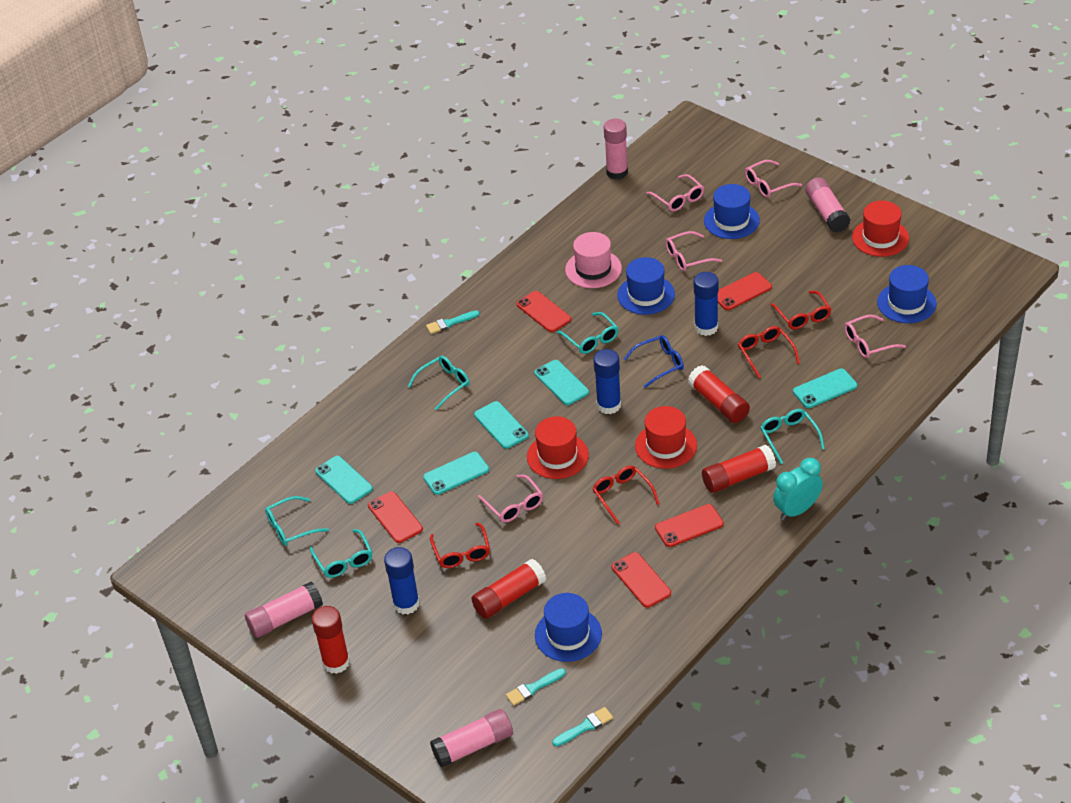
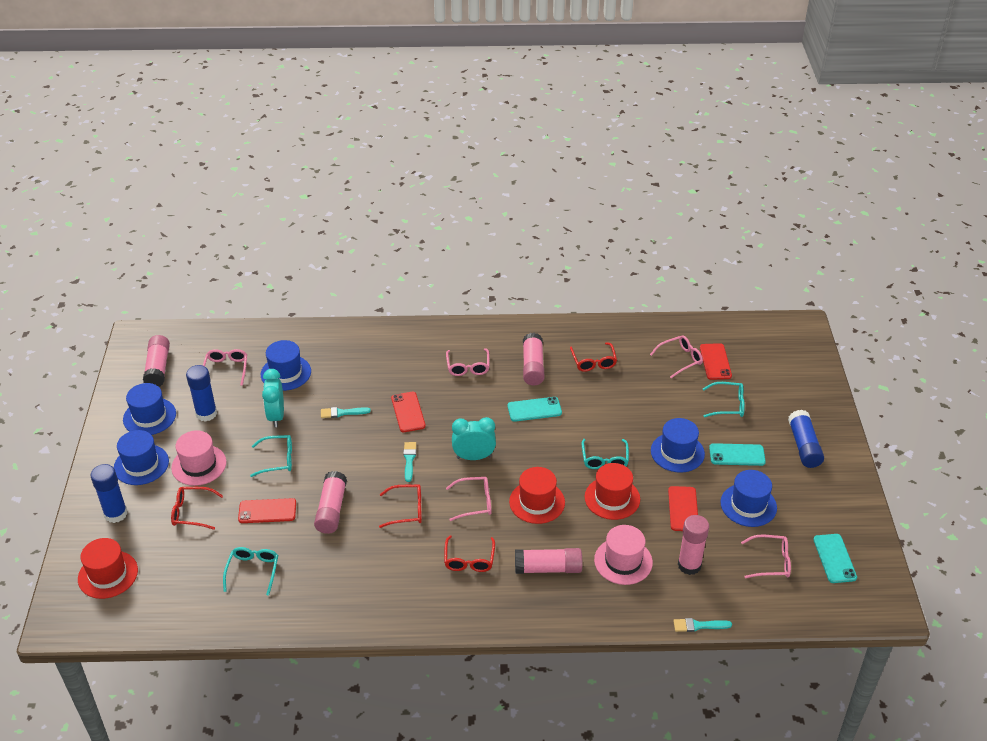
blue glasses: [624,335,684,388] = 1 -> none = 0
blue hat: [535,593,602,662] [617,257,675,315] [704,184,760,239] [877,265,937,323] = 4 -> [114,430,169,485] [123,383,176,435] [261,340,311,391] [651,418,705,473] [721,470,777,527] = 5
pink glue stick: [245,581,323,638] [430,709,513,767] [604,119,628,180] [805,177,850,233] = 4 -> [143,335,170,387] [314,471,347,534] [515,548,582,574] [523,333,544,385] [678,515,709,575] = 5
pink hat: [565,232,622,288] = 1 -> [171,430,226,486] [594,525,653,585] = 2
red glue stick: [312,606,350,674] [472,559,546,619] [688,365,750,423] [702,445,776,493] = 4 -> none = 0
red phone: [368,491,423,543] [516,291,571,332] [612,552,671,608] [655,504,724,547] [718,272,772,310] = 5 -> [238,498,296,523] [391,392,425,432] [668,486,698,531] [700,343,732,380] = 4
turquoise clock: [773,458,823,520] = 1 -> [262,369,284,427] [452,417,496,460] = 2
turquoise glasses: [265,496,329,546] [310,529,373,578] [408,356,470,410] [557,312,619,354] [760,409,825,464] = 5 -> [223,547,278,596] [250,435,292,477] [582,439,629,469] [703,382,745,417] = 4
turquoise phone: [315,456,373,504] [423,452,489,495] [474,401,529,449] [534,360,589,405] [793,368,857,408] = 5 -> [507,397,562,422] [709,443,766,466] [813,534,857,583] = 3

